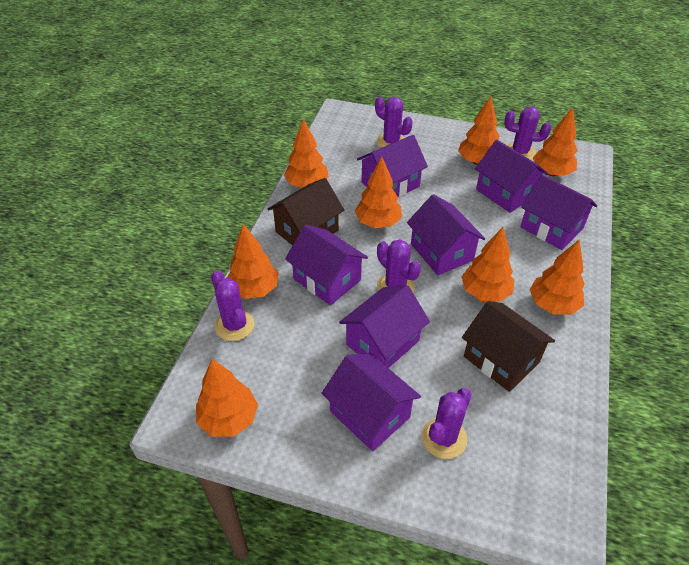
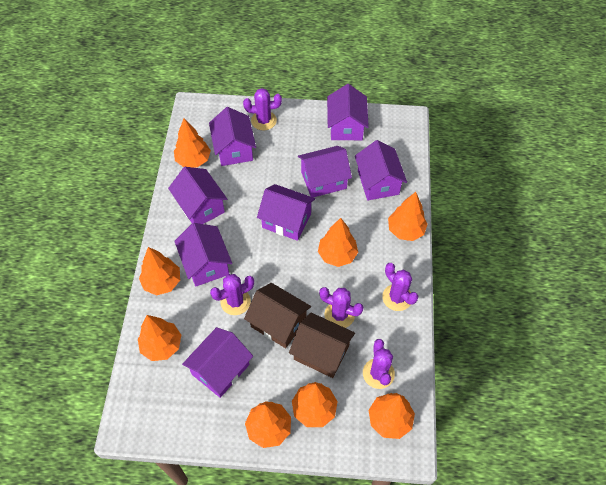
purple house: [285,225,368,305] [321,353,421,451] [339,285,430,368] [357,135,428,197] [407,194,485,275] [475,140,548,213] [520,175,597,250] = 7 -> [168,167,227,224] [174,223,232,287] [182,327,253,398] [209,107,256,166] [257,184,315,241] [298,146,352,197] [327,84,369,140] [355,140,407,200] = 8

